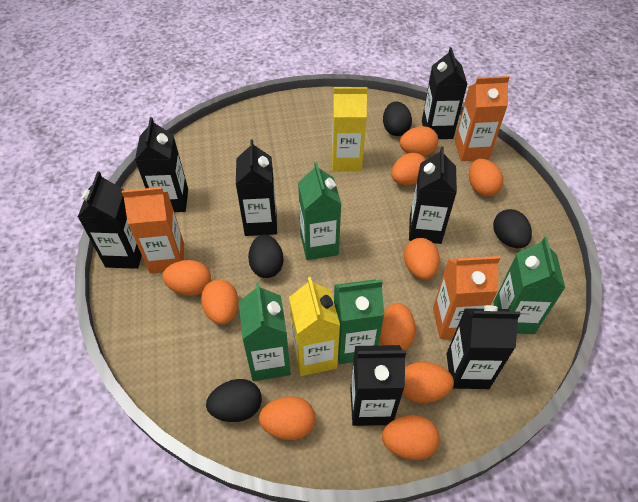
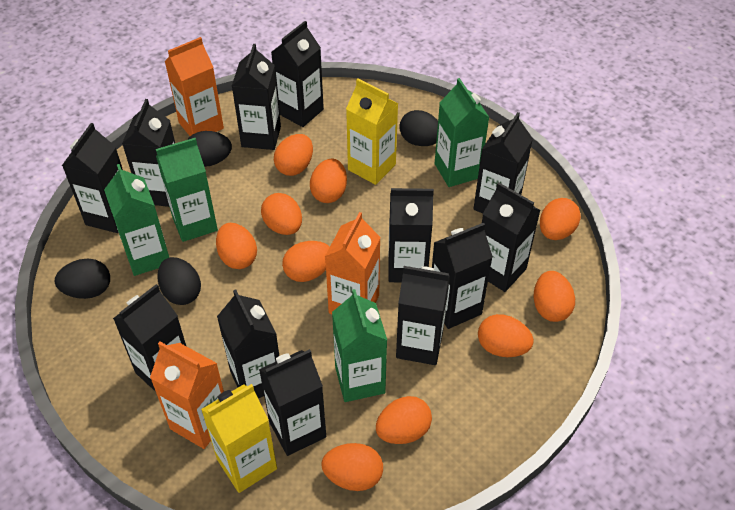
black carton: [78,172,142,269] [135,117,188,212] [236,139,277,236] [350,345,406,426] [409,146,457,244] [422,47,467,139] [447,305,520,389] = 7 -> [62,123,123,233] [113,284,186,392] [122,99,175,207] [217,290,279,398] [232,44,281,150] [259,349,326,456] [271,21,324,127] [389,188,434,282] [396,266,450,365] [432,223,493,329] [474,112,533,213] [482,182,541,292] = 12

